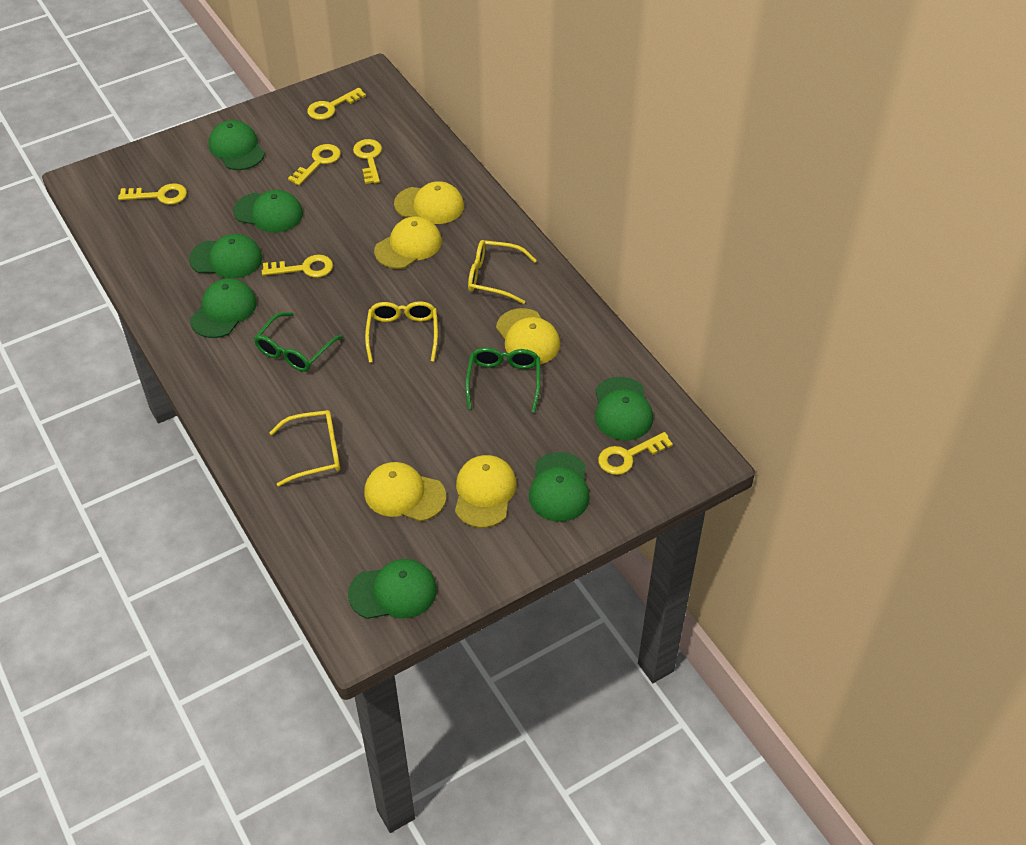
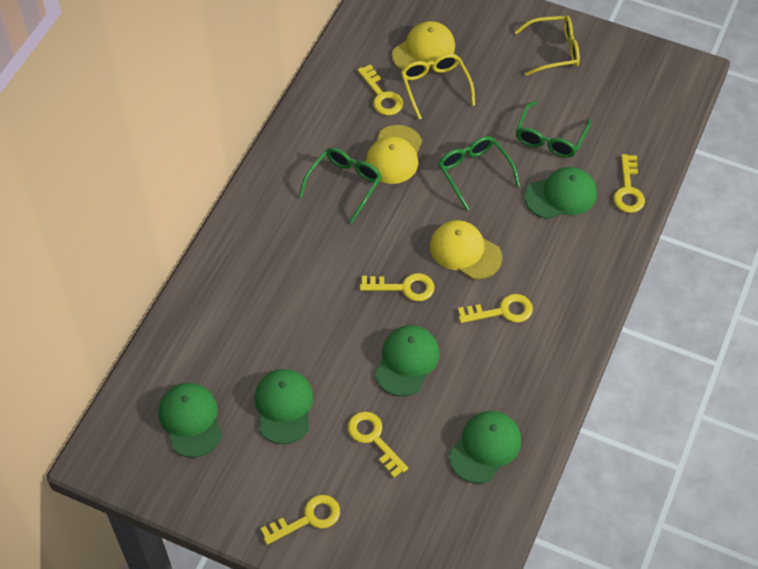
green cap: [189,234,262,278] [190,278,257,338] [209,120,265,170] [233,190,303,233] [348,559,437,619] [529,452,590,522] [595,377,653,441] = 7 -> [159,383,222,458] [255,369,313,444] [374,325,439,396] [449,411,521,484] [524,167,597,219] = 5
green glasses: [254,312,343,372] [465,347,541,413] = 2 -> [299,147,382,223] [438,136,520,210] [516,101,591,158] = 3
yellow cap: [364,462,446,522] [374,216,442,269] [394,181,464,224] [455,455,516,528] [496,308,560,364] = 5 -> [366,125,422,184] [392,21,455,70] [430,220,502,280] = 3
yellow glasses: [269,410,340,486] [365,301,438,363] [468,240,537,304] = 3 -> [401,54,475,120] [515,16,580,76] = 2

